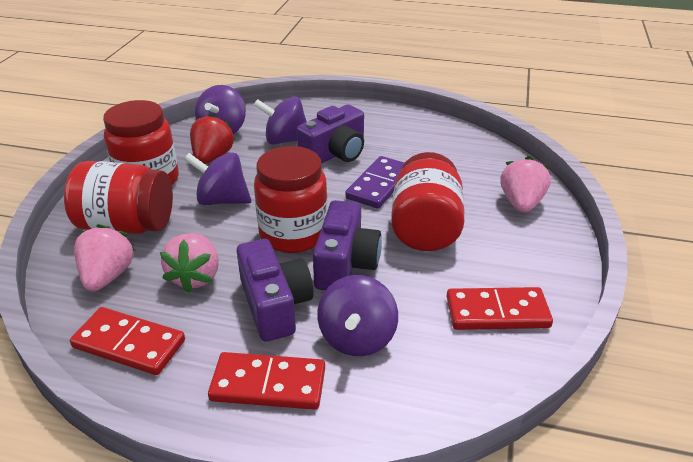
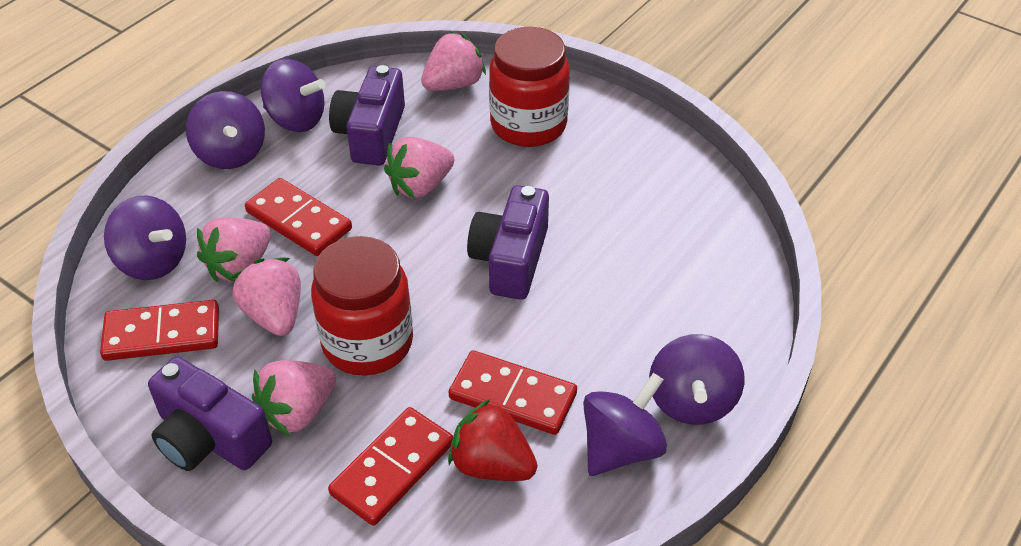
pink strawberry: [74,224,136,291] [160,233,219,293] [500,156,551,213] = 3 -> [197,217,271,282] [231,258,301,336] [252,360,336,436] [384,137,455,198] [421,31,486,91] = 5
purple domino: [345,156,404,209] = 1 -> none = 0
purple spinning top: [184,152,251,205] [195,85,246,134] [254,96,307,145] [317,275,398,356] = 4 -> [104,196,186,280] [186,91,265,169] [261,59,326,132] [583,373,667,476] [649,334,744,425] = 5
red domino: [70,307,185,375] [208,352,325,410] [447,287,553,330] = 3 -> [100,300,219,361] [245,178,352,256] [328,407,453,526] [449,350,577,435] = 4
red jar: [64,161,173,234] [103,100,179,185] [254,146,328,253] [391,152,465,251] = 4 -> [311,236,413,376] [489,27,570,147] = 2

